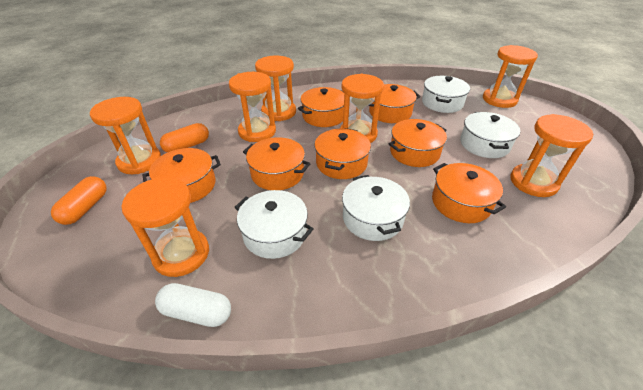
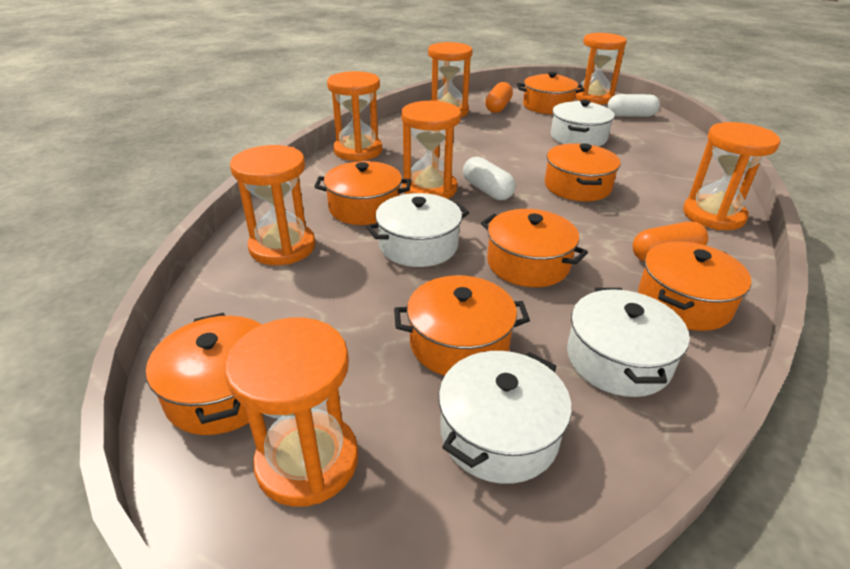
white capsule: [155,283,231,327] = 1 -> [463,157,516,200] [607,94,660,117] = 2

